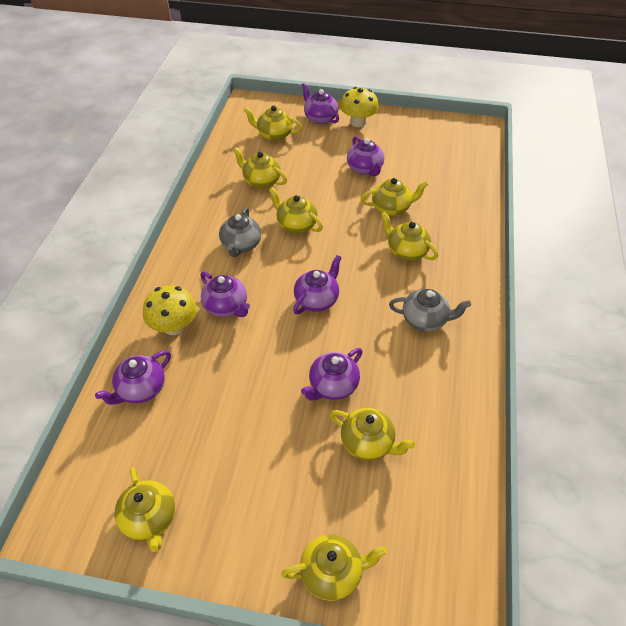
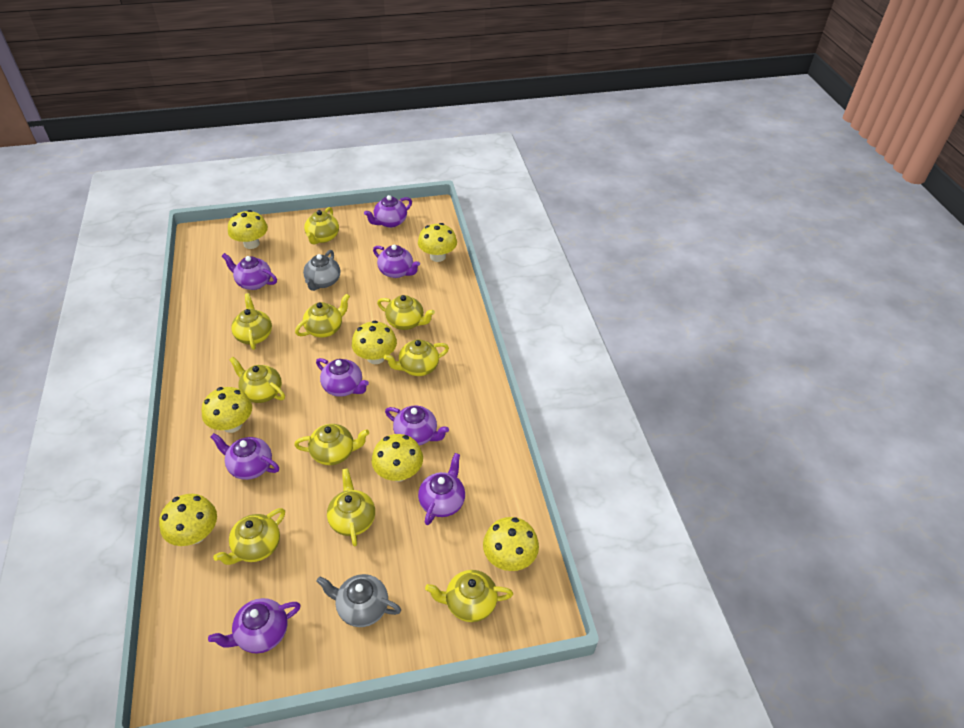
purple teapot: [95,350,171,405] [201,271,250,317] [293,255,342,314] [301,348,363,401] [302,83,339,124] [347,136,384,176] = 6 -> [208,598,301,653] [211,433,279,480] [222,253,277,290] [316,358,369,397] [364,195,412,228] [373,245,420,278] [385,406,449,445] [418,453,465,525] = 8
yellow mushroom: [143,285,197,335] [340,87,379,127] = 2 -> [159,494,217,546] [202,387,252,433] [228,210,268,249] [352,321,397,364] [372,434,423,482] [418,223,457,262] [483,517,539,571] = 7
yellow teapot: [114,467,175,552] [233,147,287,189] [244,106,302,141] [269,187,323,233] [281,534,387,601] [330,408,415,461] [361,178,428,216] [381,211,438,261] = 8 -> [213,508,285,565] [229,357,285,403] [231,293,272,350] [294,424,369,465] [295,294,350,338] [304,207,339,245] [327,468,375,547] [377,295,435,330] [384,339,449,376] [425,570,513,622] = 10

